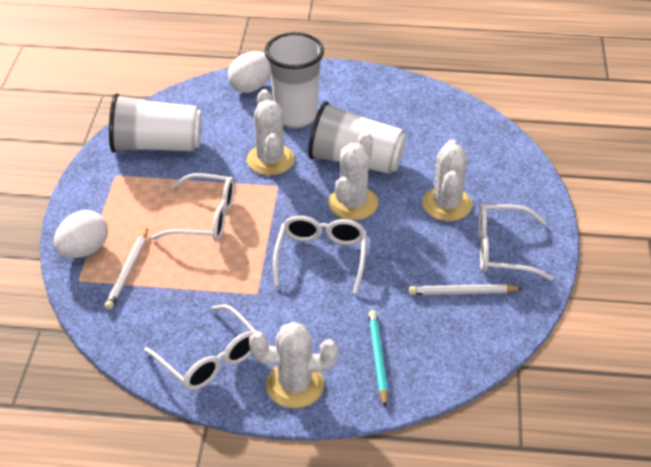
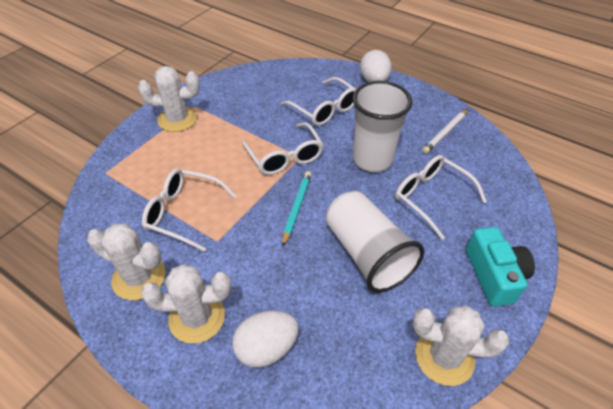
turquoise camera: none = 0 -> [466,227,535,306] = 1
white cup: [109,93,201,153] [264,32,324,128] [308,101,406,174] = 3 -> [326,191,424,293] [353,81,413,172] = 2
white pencil: [104,228,148,310] [409,284,523,295] = 2 -> [423,109,468,153] = 1

